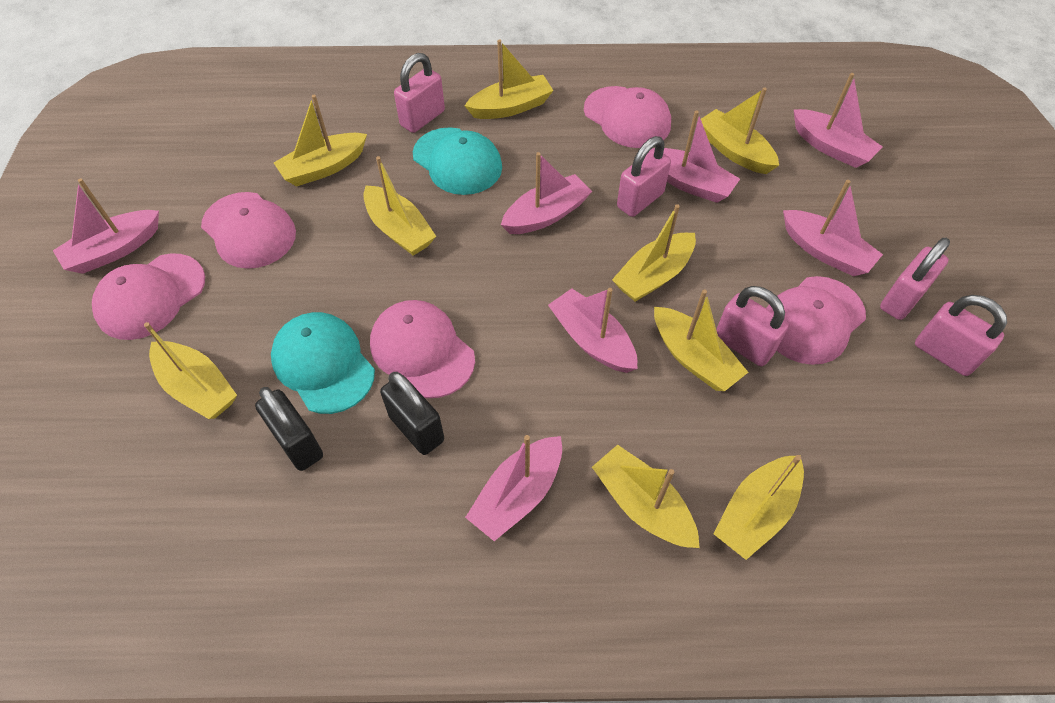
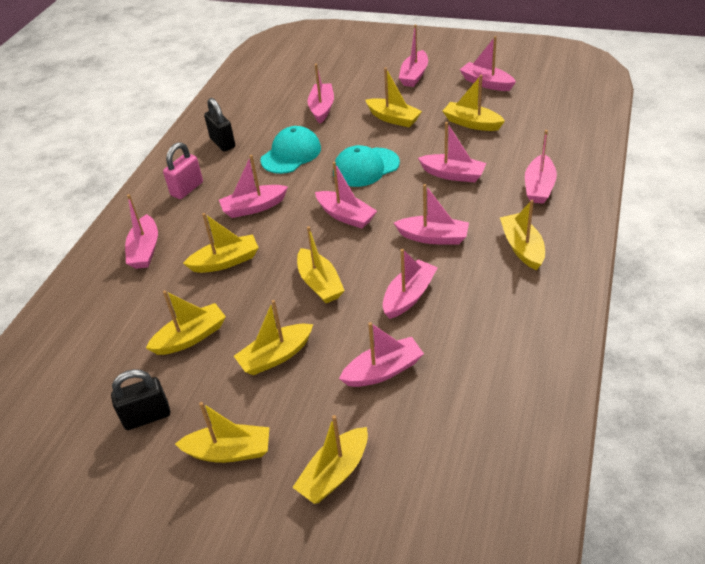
pink boat: [53,178,159,274] [465,435,562,541] [501,152,592,234] [548,288,637,373] [649,111,740,203] [783,180,883,277] [793,73,883,168] = 7 -> [125,194,158,269] [219,155,288,218] [308,64,334,124] [315,162,377,229] [339,322,424,387] [383,249,438,319] [394,184,469,245] [399,24,428,87] [418,122,486,183] [460,36,516,91] [525,130,557,204] = 11
pink cap: [92,253,205,340] [201,192,296,269] [370,300,475,398] [584,86,671,148] [766,276,866,365] = 5 -> none = 0
pink padlock: [394,53,445,133] [617,136,671,217] [716,286,789,367] [880,238,950,320] [915,295,1007,376] = 5 -> [163,142,203,199] = 1

